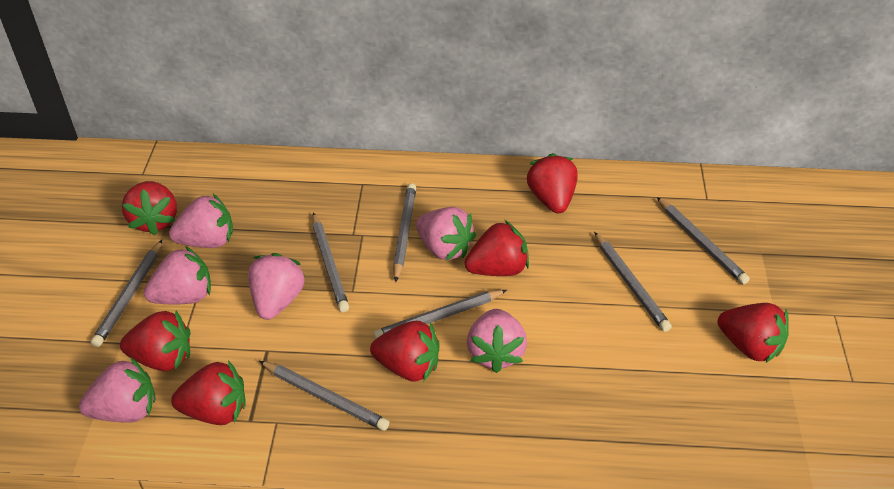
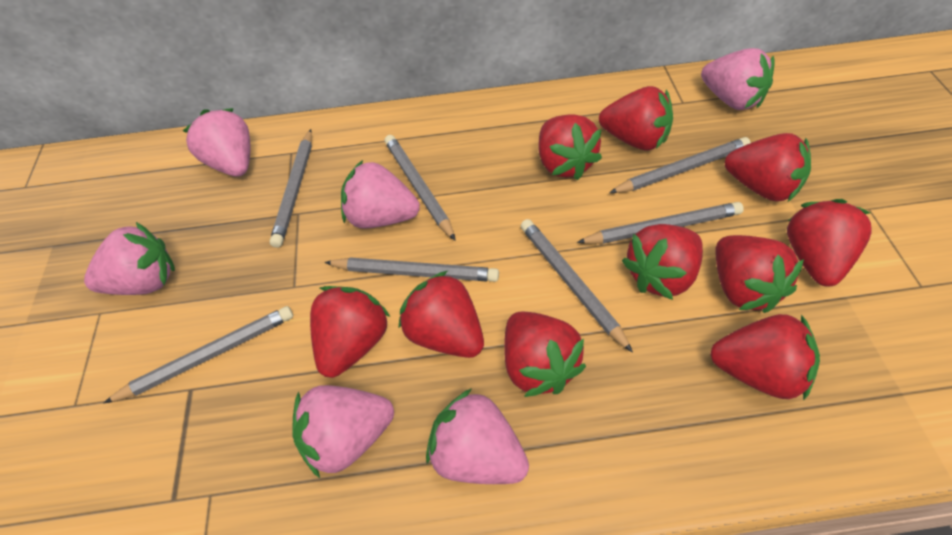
red strawberry: [120,311,190,371] [122,181,177,235] [171,360,246,425] [370,321,440,382] [465,220,529,276] [527,153,578,213] [718,303,789,363] = 7 -> [310,286,390,378] [398,271,484,358] [504,312,586,397] [538,114,602,180] [599,86,673,151] [622,224,703,300] [710,314,820,401] [716,235,804,313] [725,133,811,202] [787,199,872,287] = 10

